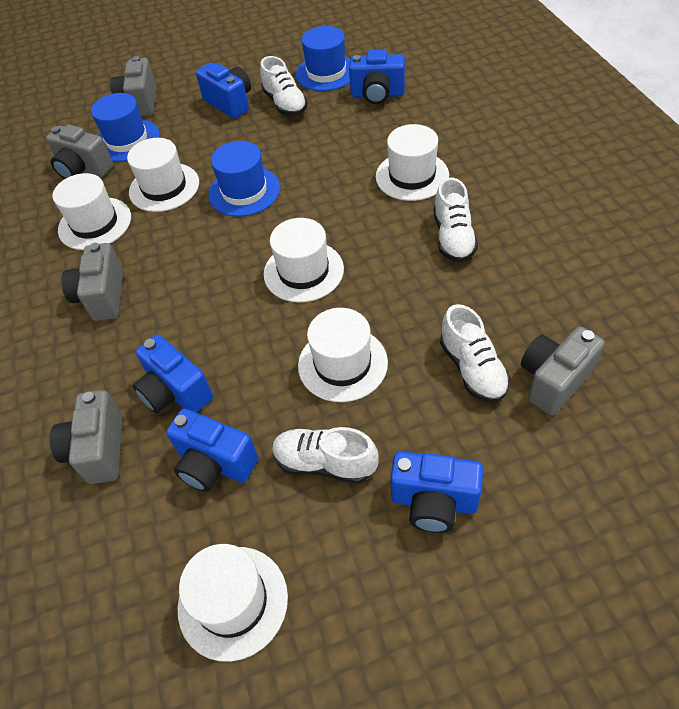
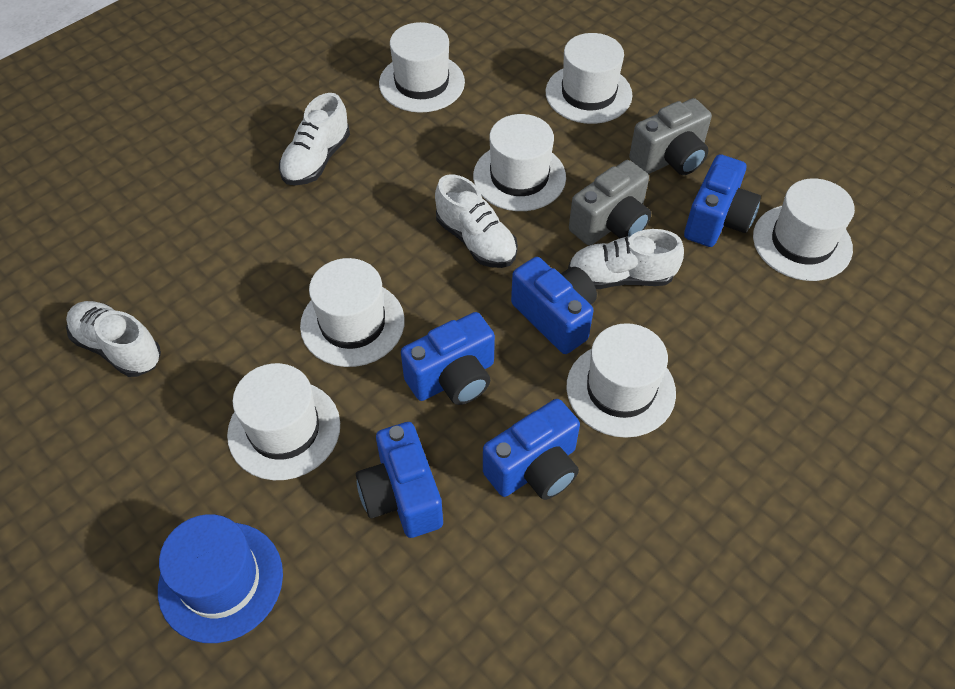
blue hat: [91,93,160,162] [208,141,280,217] [296,26,350,91] = 3 -> [158,514,283,643] = 1
grey camera: [46,125,114,179] [50,390,123,484] [61,243,123,321] [110,56,157,117] [521,326,605,415] = 5 -> [569,160,651,245] [629,98,712,175] = 2
white hat: [52,173,131,250] [127,138,199,212] [178,544,288,662] [264,218,344,302] [298,308,388,402] [376,124,449,201] = 6 -> [227,363,340,480] [300,258,405,367] [379,22,465,113] [473,114,566,211] [546,33,633,124] [566,323,676,438] [753,178,855,281] = 7

